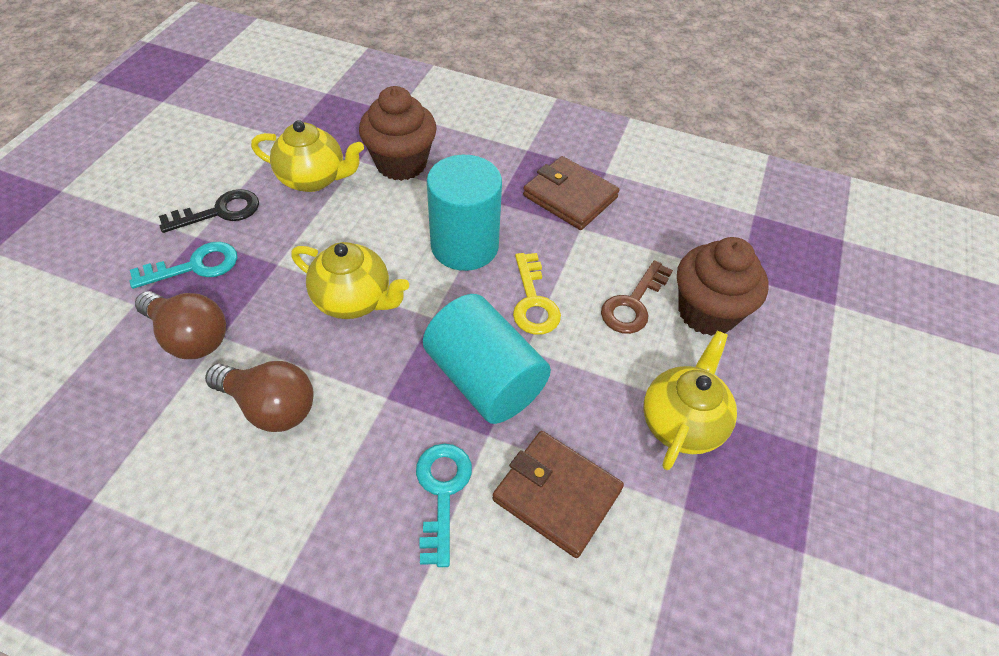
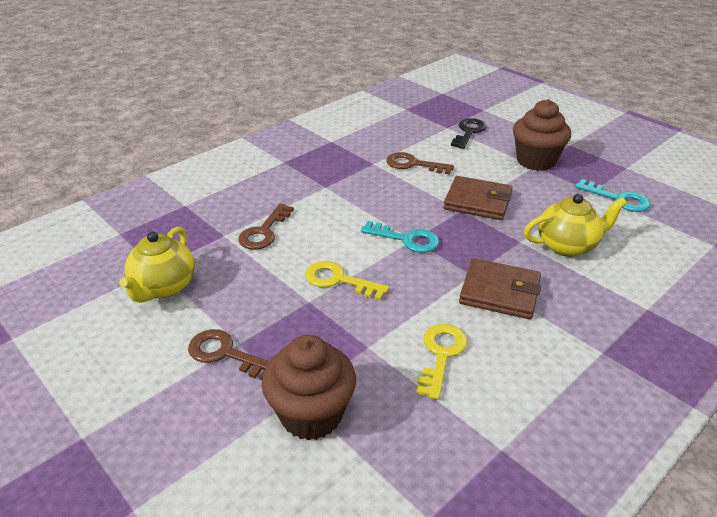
brown key: [601,260,673,334] = 1 -> [188,329,269,380] [238,204,294,250] [386,152,454,174] = 3
brown light bulb: [135,291,226,359] [205,361,314,432] = 2 -> none = 0
turquoise cylinder: [423,294,551,424] [427,155,502,271] = 2 -> none = 0
yellow key: [513,253,561,335] = 1 -> [305,261,389,300] [416,324,468,400] = 2
yellow teapot: [251,120,364,192] [291,242,409,319] [644,331,737,470] = 3 -> [119,227,195,303] [524,194,627,257] = 2

